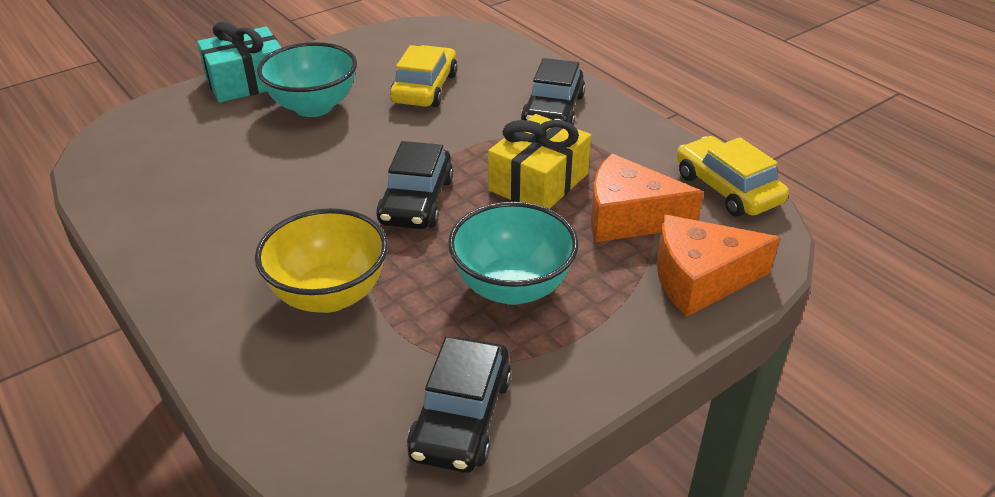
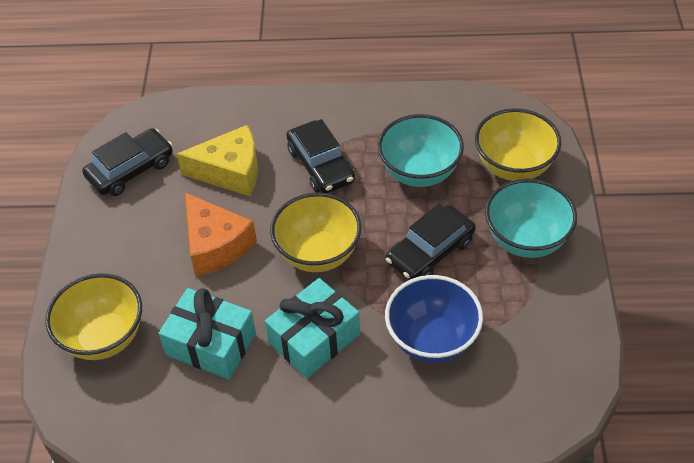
blue bowl: none = 0 -> [385,275,483,363] = 1
orange cheese: [591,154,704,242] [656,215,780,317] = 2 -> [185,193,257,276] = 1
turquoise gift: [197,22,281,102] = 1 -> [158,288,256,379] [265,278,360,378] = 2
yellow bowl: [255,208,388,313] = 1 -> [45,273,142,360] [270,193,361,272] [475,108,561,181] = 3
yellow car: [390,45,458,107] [677,136,789,217] = 2 -> none = 0
yellow cheese: none = 0 -> [177,125,258,196] = 1
yellow gift: [488,114,591,209] = 1 -> none = 0

